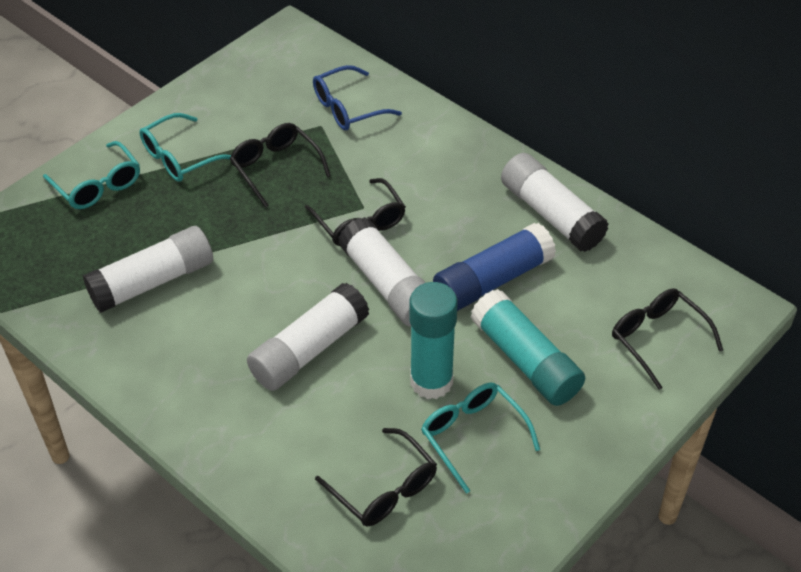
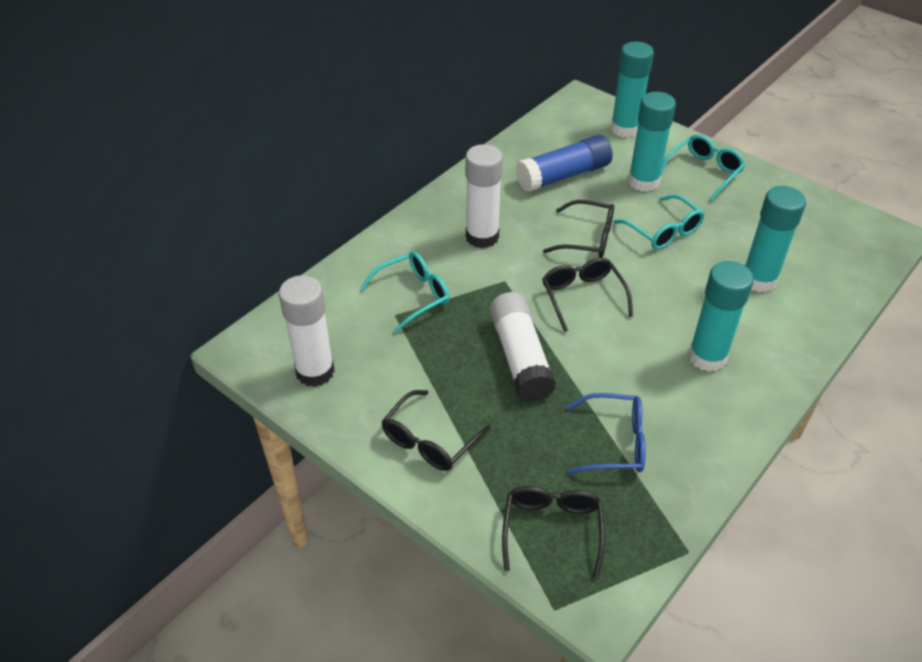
turquoise glue stick: [409,282,458,399] [470,289,585,406] = 2 -> [611,42,654,138] [628,92,676,192] [688,261,754,372] [745,186,806,292] = 4
white glue stick: [83,226,213,313] [247,283,369,391] [338,217,426,327] [501,153,609,252] = 4 -> [279,275,335,387] [465,144,503,248] [490,292,556,402] = 3

